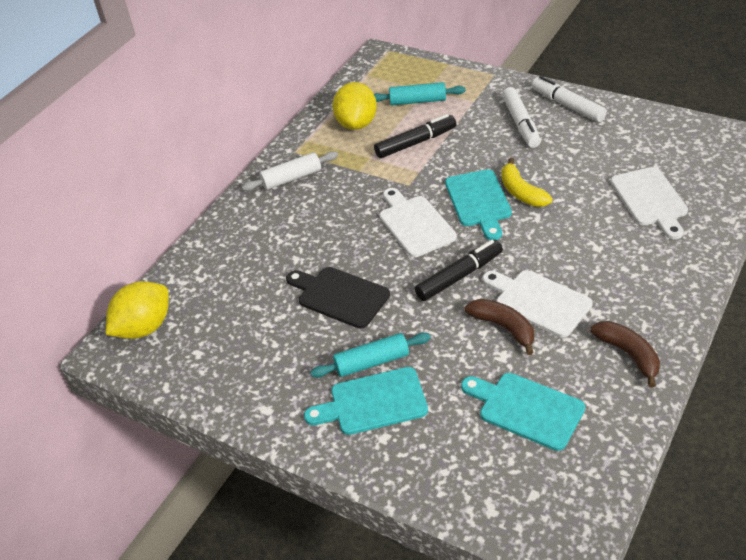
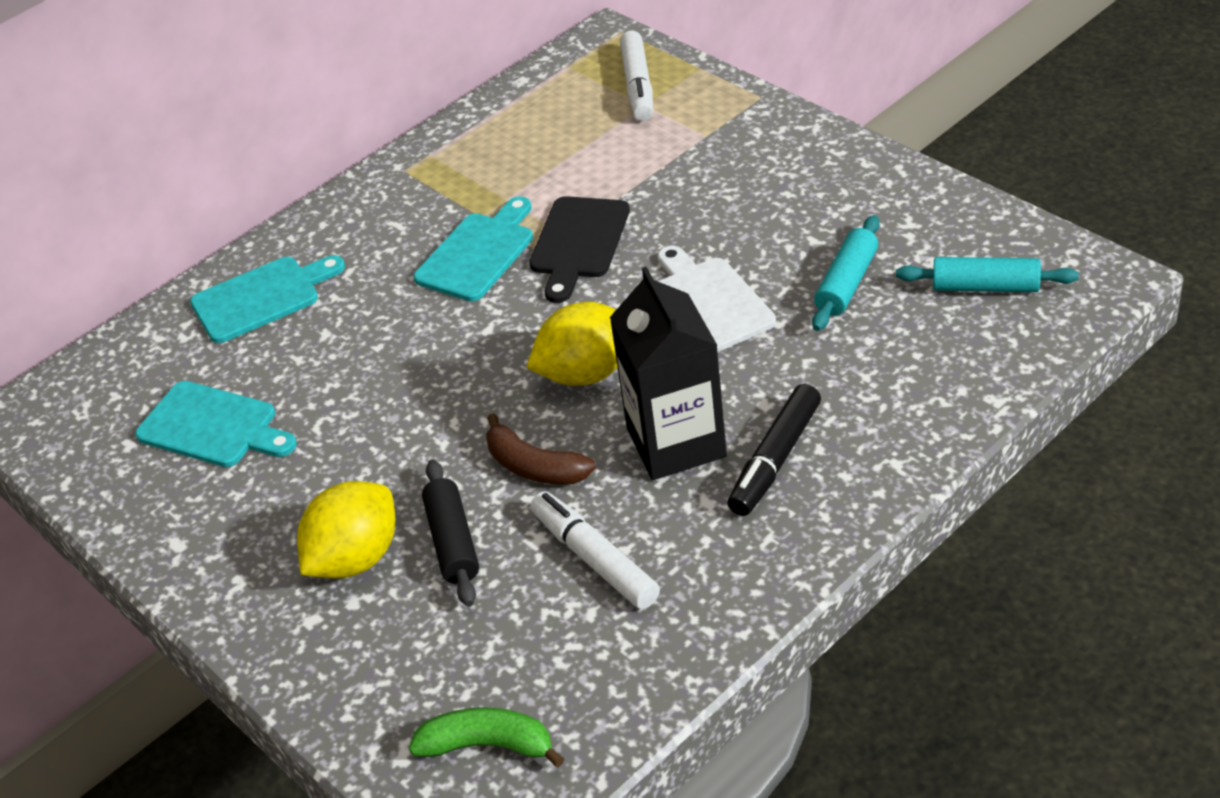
black carton: none = 0 -> [610,267,727,480] = 1
black marker: [374,114,456,158] [415,240,503,301] = 2 -> [728,384,821,516] = 1
black rolling pin: none = 0 -> [422,460,479,606] = 1
brown banana: [465,299,534,355] [590,321,660,388] = 2 -> [486,414,596,485] = 1
green banana: none = 0 -> [409,707,564,767] = 1
white cutting board: [379,188,457,257] [483,270,592,338] [610,167,688,239] = 3 -> [658,246,776,352] = 1
white rolling pin: [242,151,338,191] = 1 -> none = 0
yellow banana: [501,158,553,207] = 1 -> none = 0

